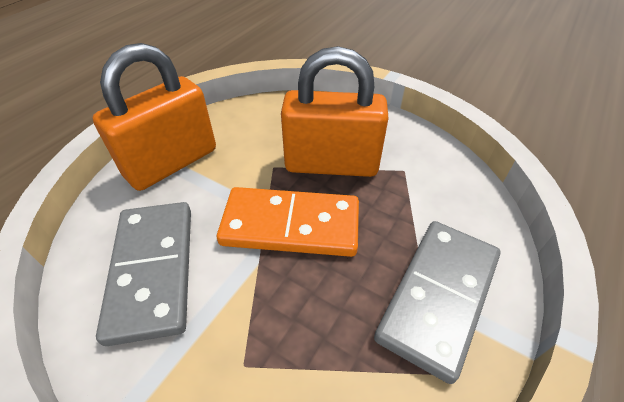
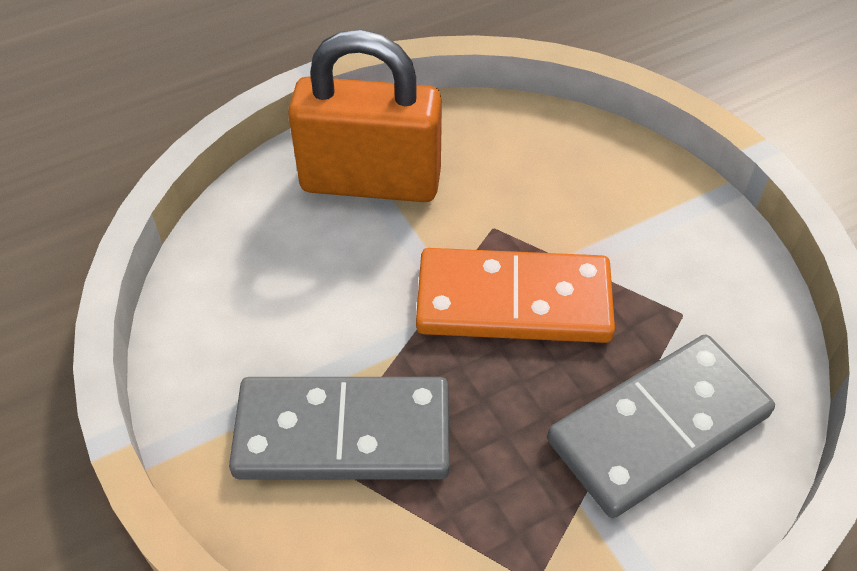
orange padlock: [92,43,216,191] [281,46,389,177] = 2 -> [288,30,442,202] = 1

